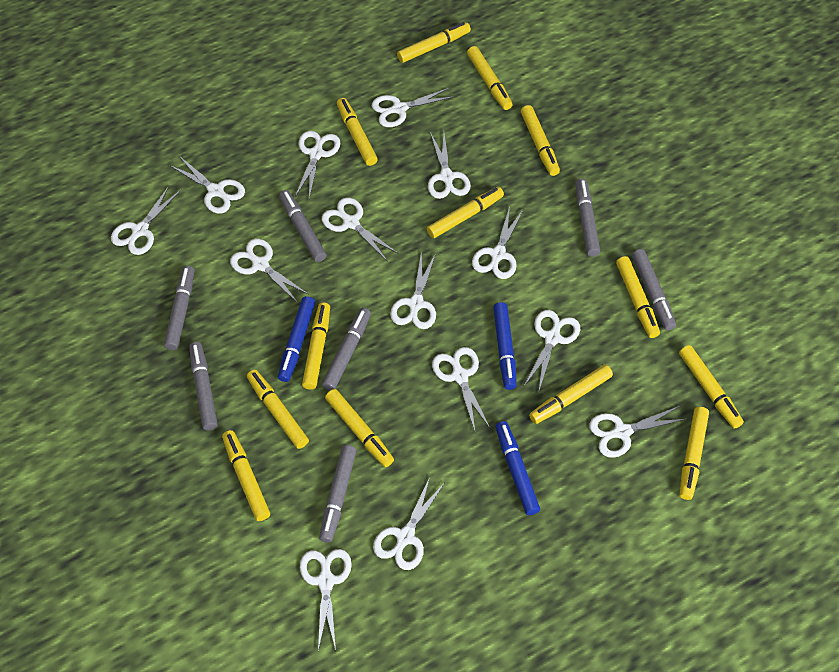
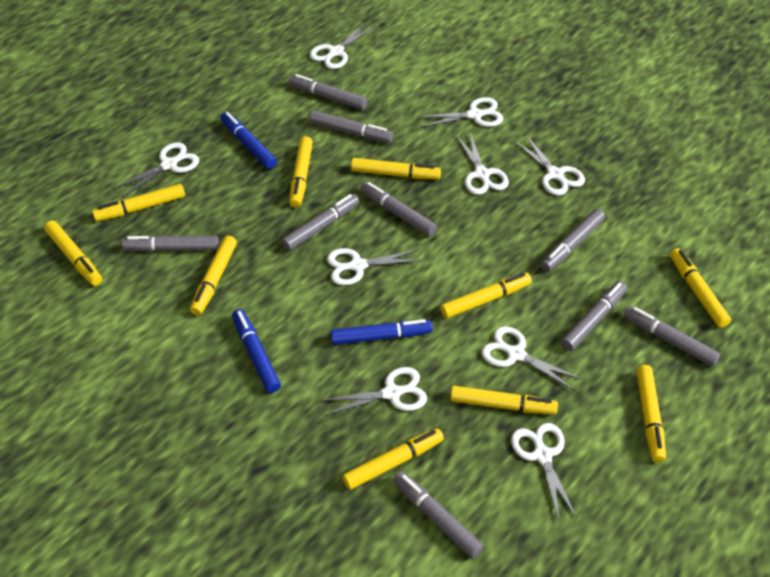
grey marker: [164,266,194,350] [189,342,218,431] [279,190,326,262] [319,445,356,543] [322,308,371,391] [576,179,600,257] [632,249,676,330] = 7 -> [122,235,219,252] [281,194,359,251] [289,74,368,110] [310,111,393,143] [360,182,437,236] [393,471,483,558] [541,209,605,272] [561,281,627,351] [624,306,720,367] = 9
white scissors: [111,185,181,255] [169,156,245,214] [230,239,309,303] [295,131,340,198] [300,549,352,651] [322,197,397,262] [372,88,455,127] [373,477,445,570] [390,253,436,329] [428,132,471,199] [432,347,490,431] [472,206,523,279] [524,310,580,390] [589,406,686,458] = 14 -> [114,142,199,197] [310,22,375,69] [321,367,427,415] [327,248,423,286] [417,97,503,127] [456,133,509,195] [481,326,582,391] [511,423,577,522] [514,135,585,196] = 9
yellow marker: [222,430,270,521] [247,369,309,449] [302,303,330,390] [325,389,394,467] [337,98,378,166] [397,22,471,63] [427,187,504,238] [467,46,513,110] [521,105,560,176] [529,365,613,424] [616,256,660,338] [679,345,744,429] [679,407,709,500] = 13 -> [44,220,102,286] [92,184,185,221] [190,235,237,315] [289,136,313,208] [342,428,444,490] [351,158,441,180] [440,272,532,318] [450,386,558,415] [636,365,666,463] [670,248,731,328] = 10

